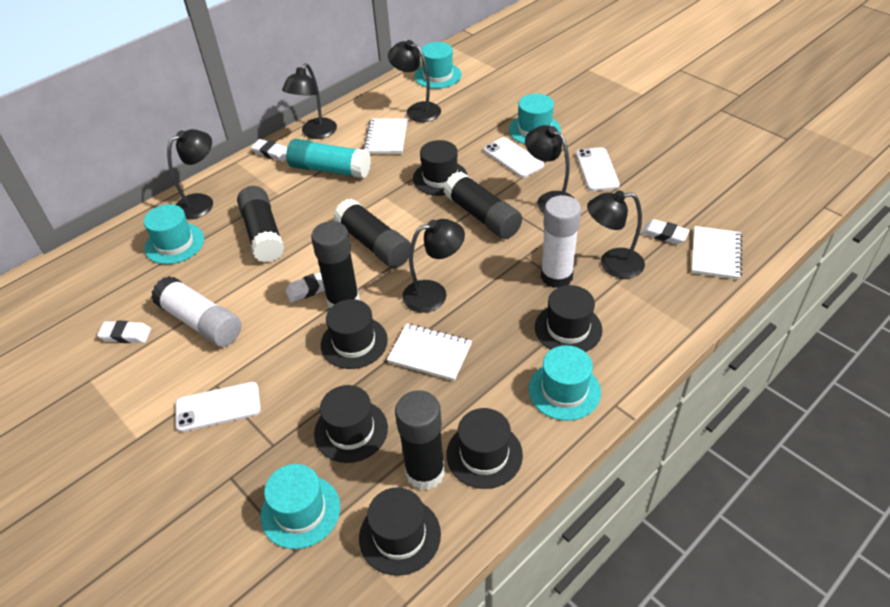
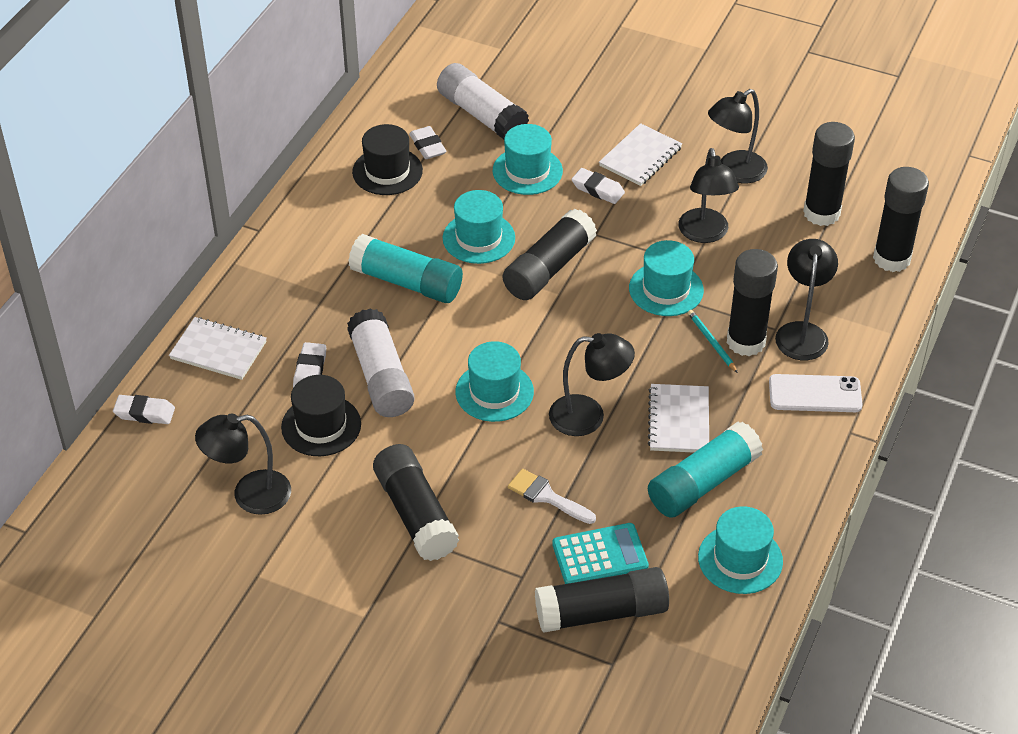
black glue stick: [237,186,284,262] [311,221,360,308] [334,199,411,268] [395,390,445,490] [444,172,522,239] = 5 -> [373,444,460,561] [503,209,597,300] [535,567,669,633] [727,249,778,356] [803,122,855,226] [873,167,929,272] = 6
black hat: [314,385,388,463] [321,299,388,369] [359,487,441,576] [413,140,468,196] [446,408,523,489] [535,285,603,352] = 6 -> [281,375,361,456] [352,124,423,195] = 2
black lamp: [167,129,213,220] [282,63,337,139] [388,40,441,122] [402,219,465,313] [525,125,575,213] [587,190,645,279] = 6 -> [195,414,291,515] [549,333,635,436] [678,148,739,243] [708,89,768,183] [775,239,838,360] = 5
turquoise calculator: none = 0 -> [552,523,649,584] = 1
turquoise glue stick: [286,139,371,178] = 1 -> [348,234,463,303] [648,422,763,518] = 2
turquoise pencil: none = 0 -> [688,310,738,373] = 1
white brush: none = 0 -> [508,469,596,524] = 1
white phone: [175,382,261,432] [484,137,544,178] [576,147,620,191] = 3 -> [769,374,863,412] = 1

